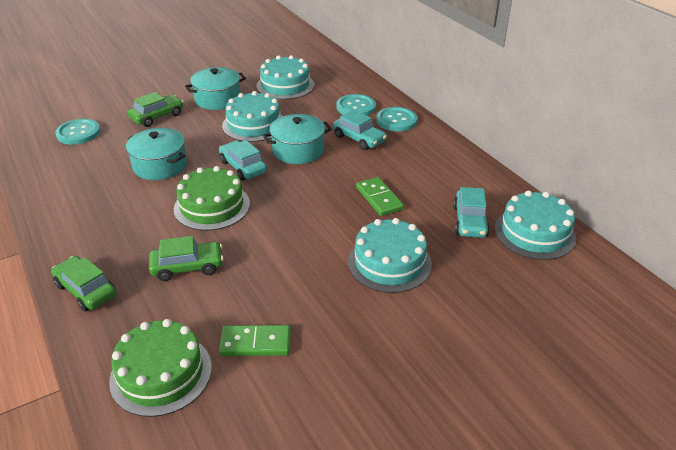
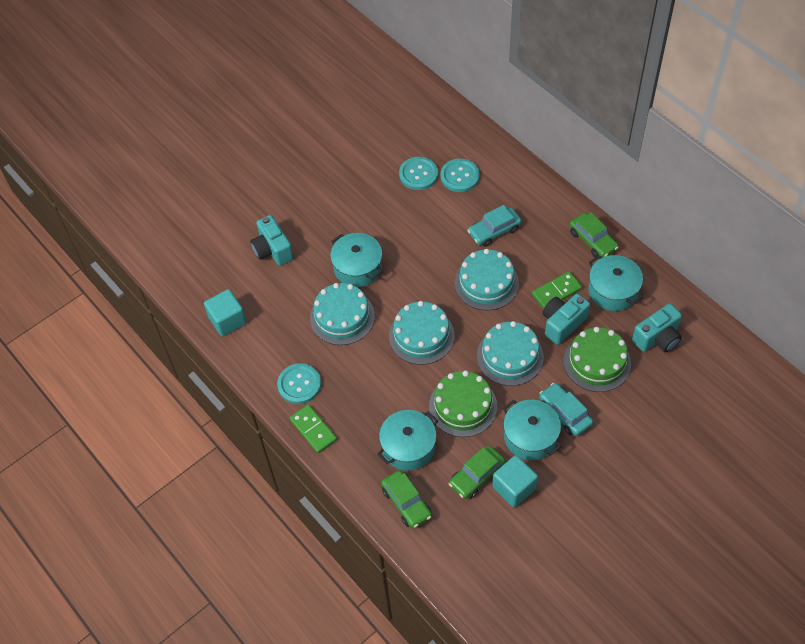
turquoise camera: none = 0 -> [250,215,294,266] [542,294,590,345] [632,303,682,352] = 3
turquoise car: [219,140,267,181] [333,110,387,150] [453,187,490,238] = 3 -> [467,205,521,247] [539,383,593,436] = 2
turquoise cube: none = 0 -> [204,289,247,337] [492,455,538,507] = 2
turquoise pot: [126,128,187,180] [185,67,246,110] [263,114,332,164] = 3 -> [330,233,382,287] [377,410,438,471] [503,399,562,460] [588,255,643,311] = 4

